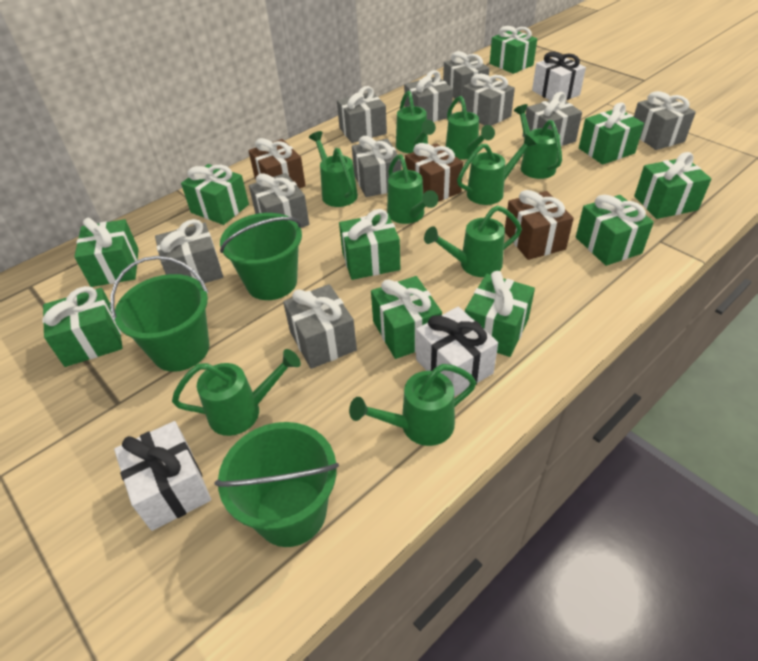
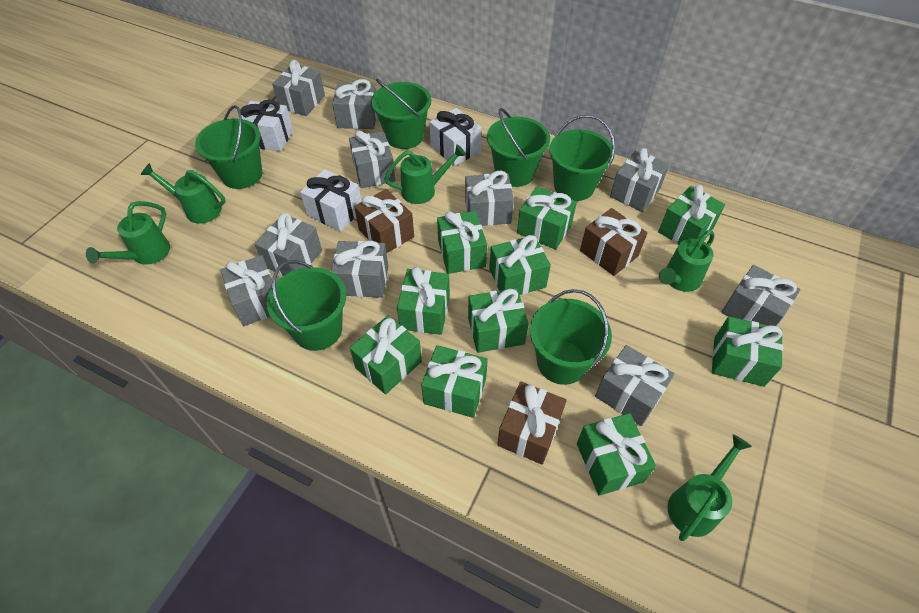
green bucket: [110,256,209,372] [214,422,339,547] [220,213,302,300] = 3 -> [195,105,262,189] [267,260,346,351] [371,78,431,149] [487,108,550,187] [530,289,612,385] [549,115,615,201] = 6
green watering can: [172,349,301,436] [309,131,358,207] [349,364,476,446] [387,154,438,224] [396,91,436,153] [424,205,522,277] [446,96,495,160] [457,134,536,205] [514,104,562,179] = 9 -> [86,201,170,265] [141,163,225,224] [384,144,466,204] [659,230,714,292] [667,434,752,541] = 5

